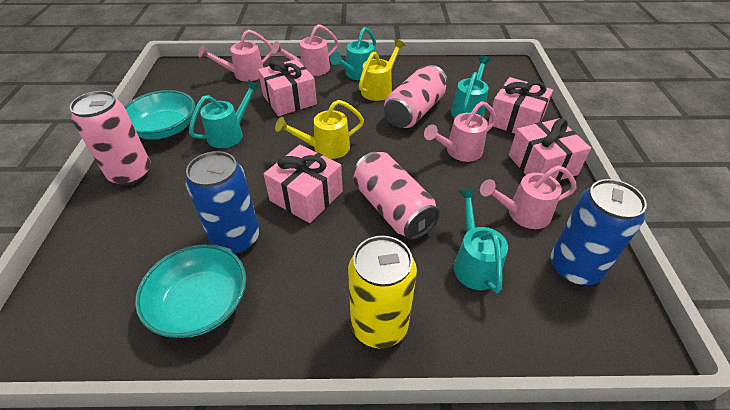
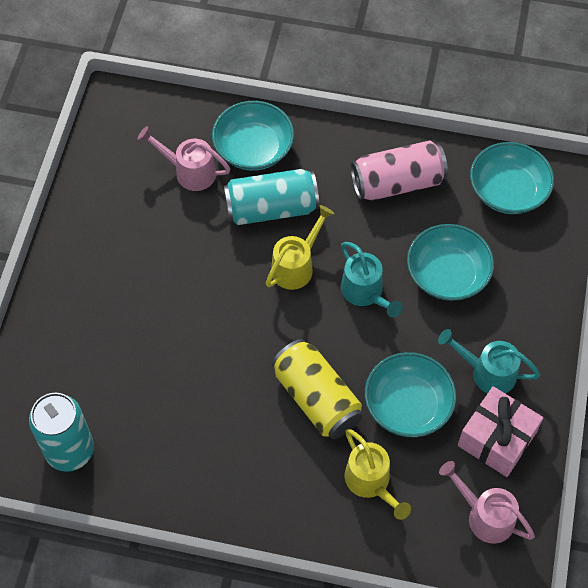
blue can: [186,151,260,254] [551,179,647,285] = 2 -> none = 0
pink can: [70,91,151,186] [353,152,440,240] [384,65,448,128] = 3 -> [351,140,448,201] = 1
pink gift: [258,59,317,116] [264,145,343,223] [488,77,553,134] [509,119,591,181] = 4 -> [458,386,543,477] = 1
pink watering can: [198,29,273,81] [271,24,339,76] [424,101,497,162] [480,165,577,229] = 4 -> [138,126,230,191] [439,461,535,544] = 2
turquoise bowl: [124,90,195,139] [135,244,246,338] = 2 -> [212,101,294,171] [365,352,456,437] [407,224,494,301] [470,142,554,214] = 4
turquoise can: none = 0 -> [29,393,94,472] [223,169,319,225] = 2
turquoise watering can: [189,80,260,148] [330,27,376,80] [451,55,491,118] [453,188,508,293] = 4 -> [341,242,403,318] [438,329,540,393] = 2

